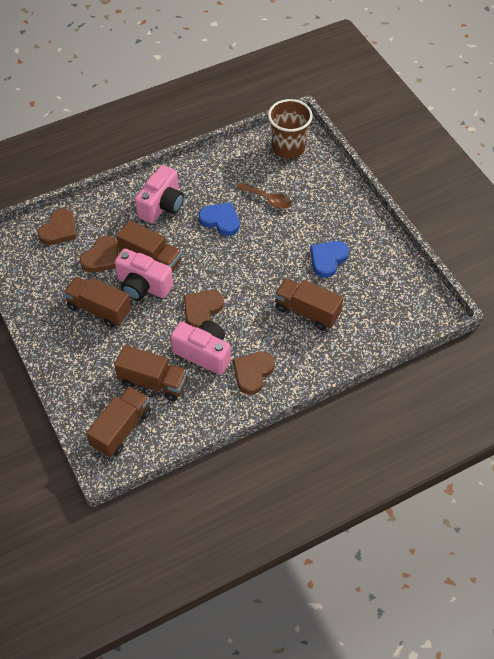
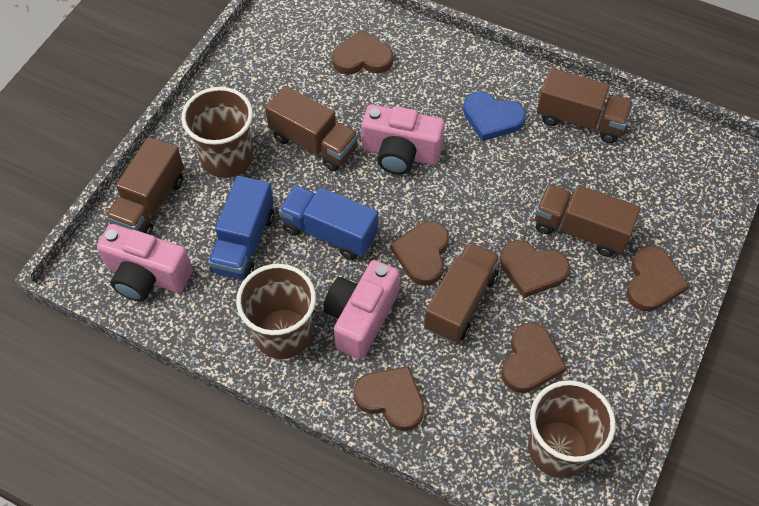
blue heart: [199,202,240,236] [310,241,349,278] = 2 -> [463,91,526,141] = 1
blue truck: none = 0 -> [208,176,274,279] [279,185,378,260] = 2
brown cup: [268,99,313,158] = 1 -> [181,87,253,178] [236,264,316,359] [528,380,616,478] = 3
brown heart: [38,209,77,245] [80,236,118,272] [184,290,224,328] [233,351,275,395] = 4 -> [332,30,393,75] [354,366,424,431] [390,221,449,285] [500,240,570,298] [502,323,567,393] [626,246,689,312] = 6
brown spoon: [236,183,291,209] = 1 -> none = 0

